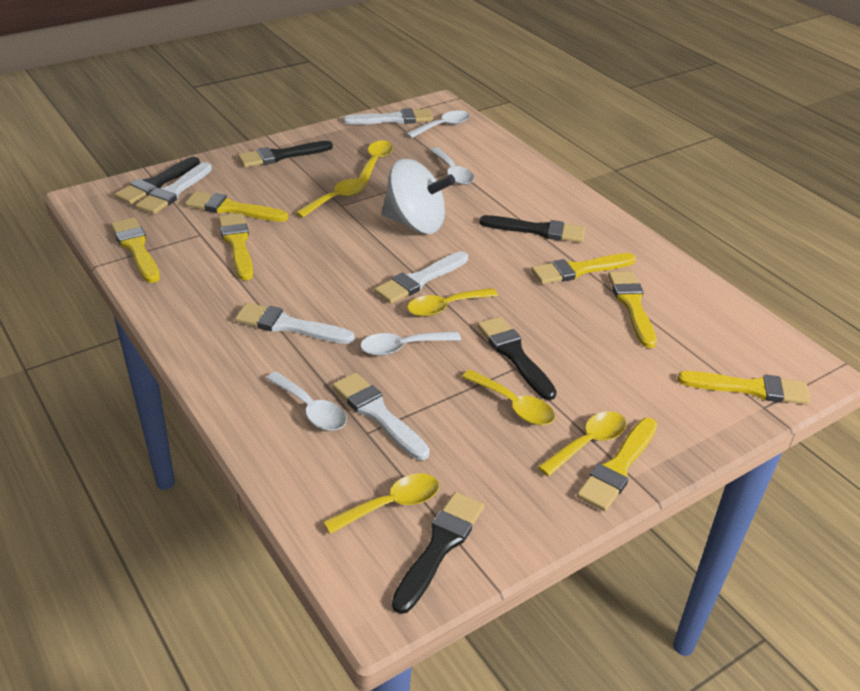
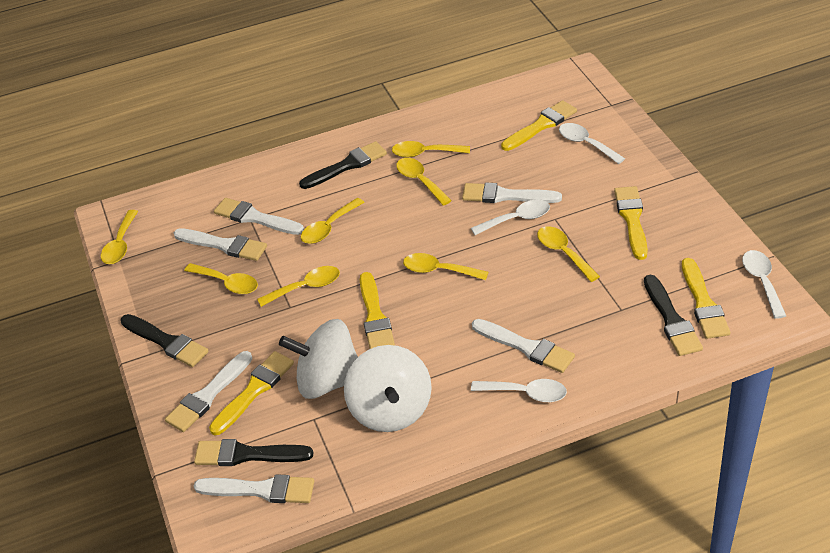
black brush: [115,157,200,204] [238,141,333,167] [392,492,484,614] [477,316,557,400] [479,215,585,243] = 5 -> [120,314,209,367] [194,439,313,466] [299,141,387,189] [644,275,703,356] = 4
white brush: [136,162,212,214] [235,303,355,344] [332,372,430,460] [343,108,433,125] [374,251,468,304] = 5 -> [165,351,252,432] [174,228,267,261] [194,474,314,503] [214,198,304,235] [462,183,562,203] [472,319,575,373] = 6
white spinning top: [381,159,455,234] = 1 -> [279,319,358,399] [344,345,432,432] = 2
yellow brush: [111,217,160,283] [185,191,288,222] [218,213,253,281] [531,253,636,284] [577,418,657,511] [608,271,657,348] [677,371,810,405] = 7 -> [209,351,294,435] [360,272,395,349] [501,100,577,151] [614,186,648,260] [682,258,730,339] = 5
yellow spoon: [296,178,366,218] [323,473,439,534] [358,140,393,184] [407,288,498,317] [462,370,555,425] [538,411,626,476] = 6 -> [101,210,138,264] [184,263,258,294] [257,266,340,307] [301,198,365,244] [392,141,470,158] [396,158,452,206] [403,253,488,280] [537,226,600,282] = 8

